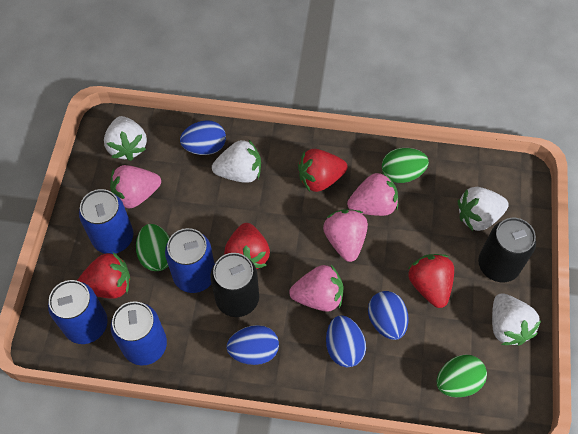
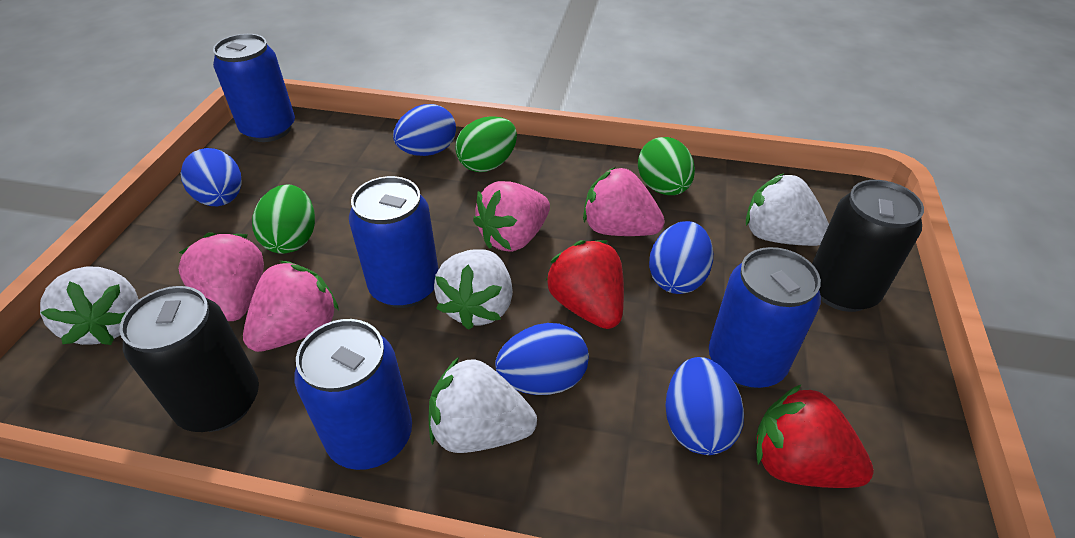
blue egg: [180,120,226,155] [227,325,279,365] [326,315,366,367] [368,291,408,340] = 4 -> [181,148,242,206] [393,104,456,156] [495,323,589,395] [649,221,713,294] [665,357,744,455] = 5
red strawberry: [77,252,130,299] [224,223,270,269] [298,149,348,192] [408,254,454,308] = 4 -> [546,240,624,329] [756,384,874,488] = 2

